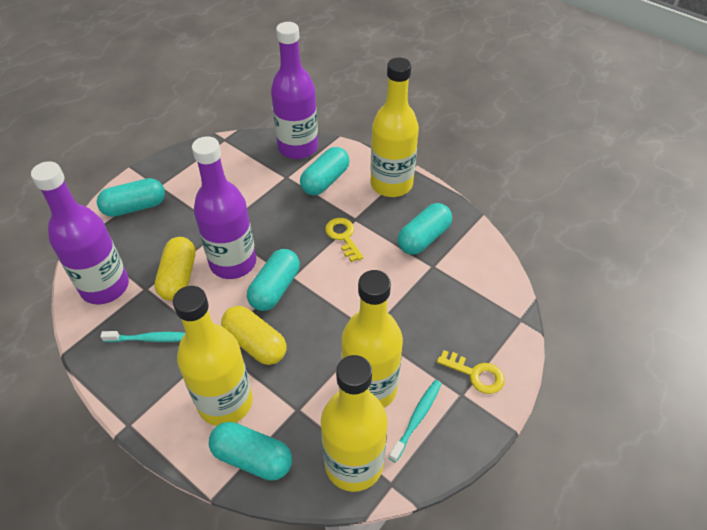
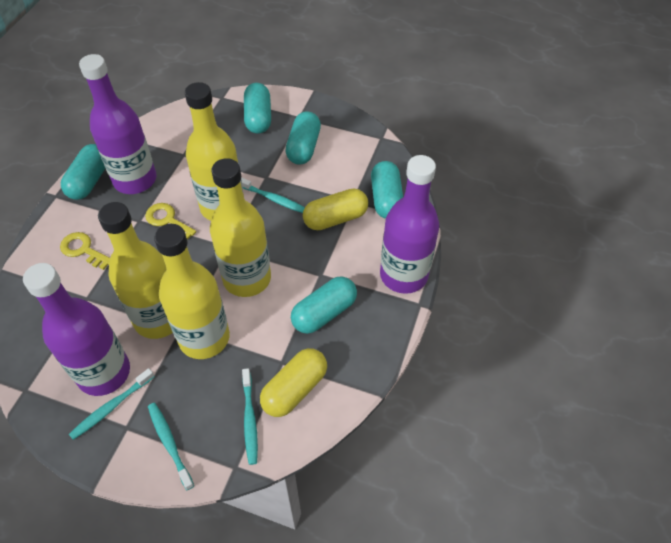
turquoise toothbrush: [101,331,185,342] [389,380,442,463] = 2 -> [69,368,155,440] [148,403,194,490] [241,177,305,213] [242,368,258,465] = 4

